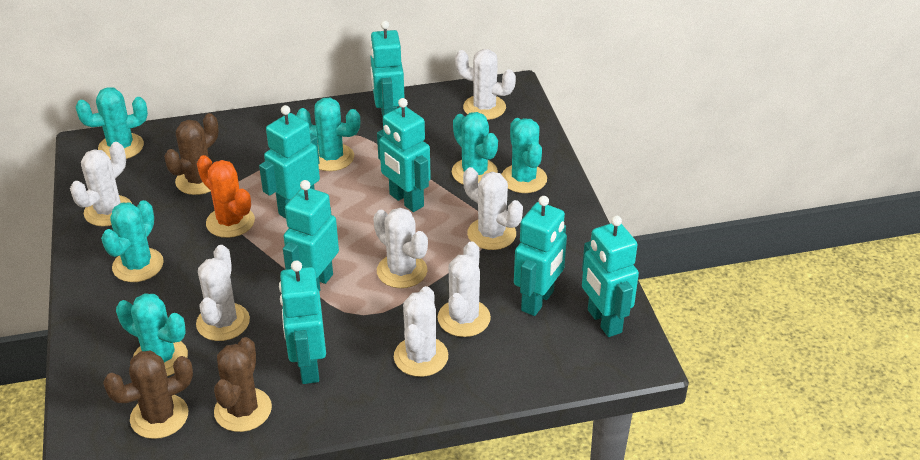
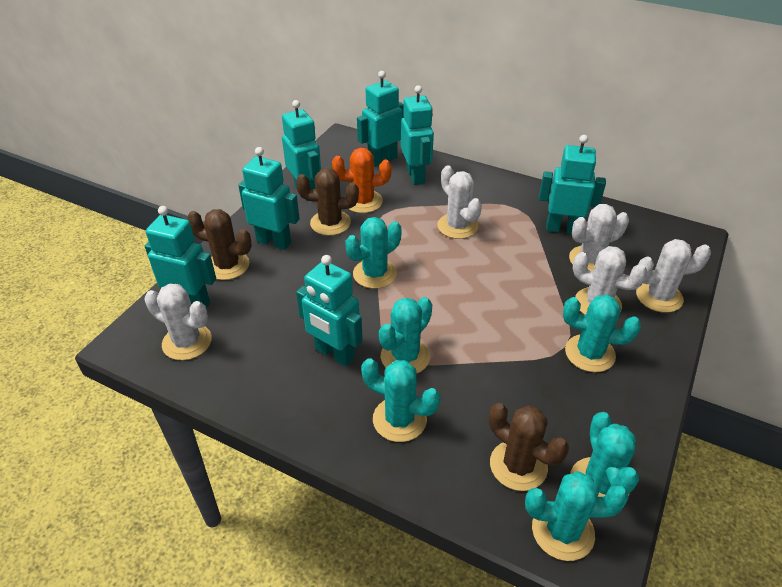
white cactus: [70,142,132,226] [196,245,250,341] [373,208,428,288] [394,286,448,377] [438,241,491,337] [455,49,516,120] [463,167,523,250] = 7 -> [144,284,212,360] [437,165,482,239] [569,204,629,271] [572,246,647,315] [636,239,711,313] = 5

